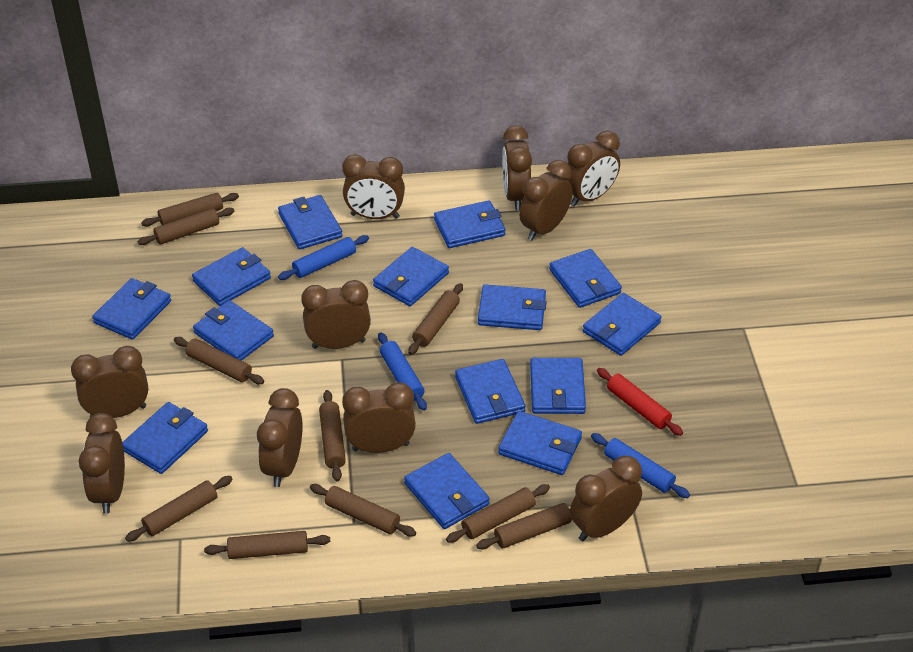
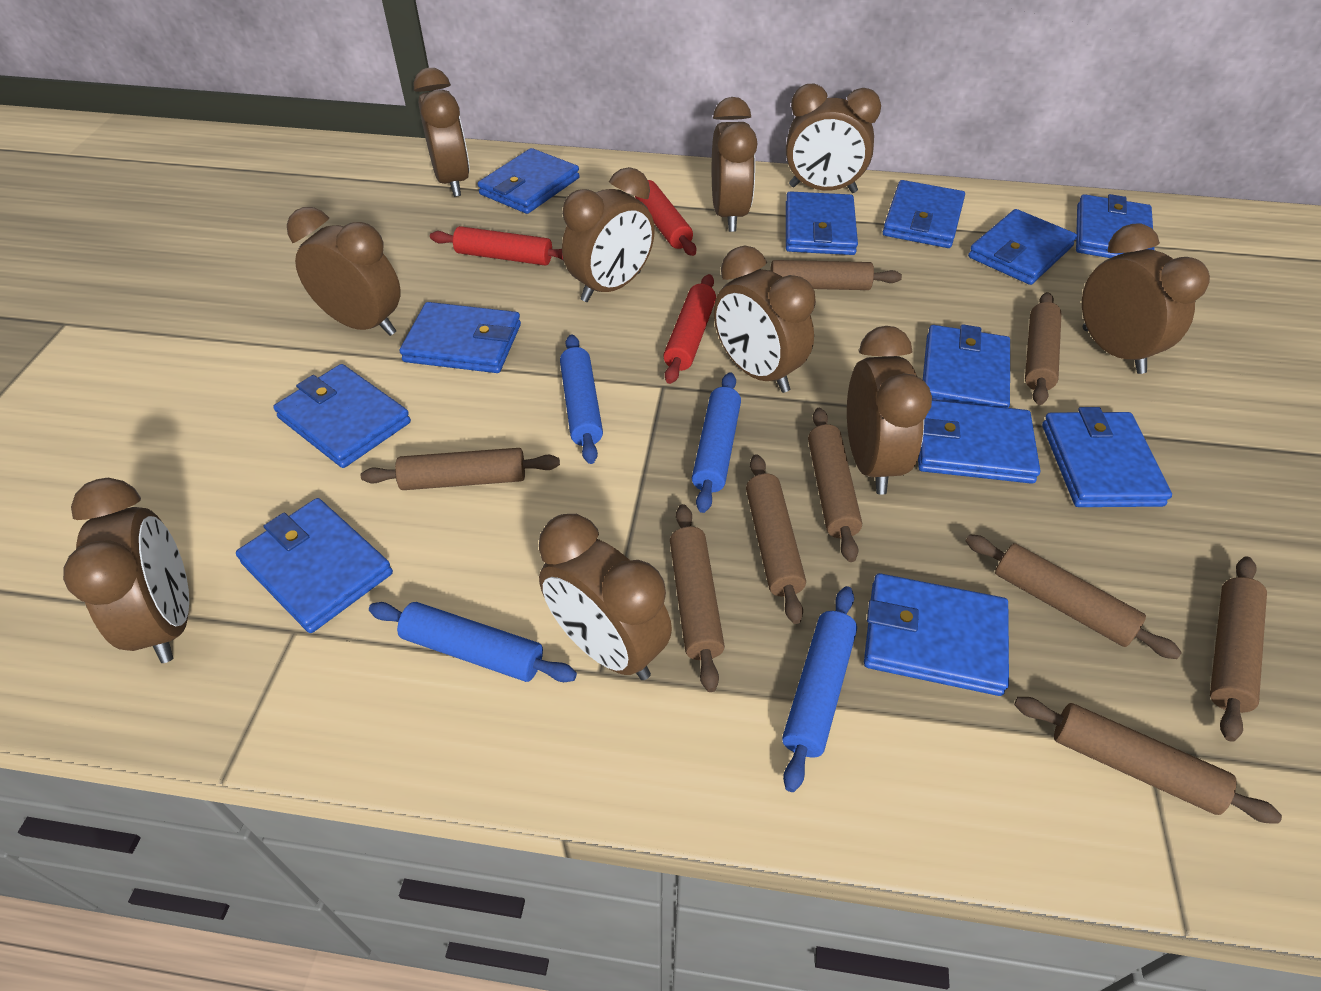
blue rolling pin: [278,235,369,280] [378,332,427,410] [591,433,690,498] = 3 -> [369,602,577,682] [560,335,603,464] [692,372,741,513] [782,586,857,792] = 4
blue wallet: [92,278,171,340] [122,402,208,474] [192,247,271,306] [193,300,274,361] [278,195,342,250] [373,247,449,306] [404,453,490,529] [434,200,506,248] [455,359,526,424] [478,284,547,330] [498,411,582,475] [530,358,586,414] [549,249,622,308] [583,293,662,356] = 14 -> [236,498,393,633] [273,364,411,468] [400,302,521,373] [478,148,580,214] [786,191,858,255] [864,573,1009,696] [883,180,965,248] [918,400,1040,484] [923,324,1010,408] [968,209,1077,285] [1042,407,1172,507] [1076,194,1155,258] = 12
brown rolling pin: [125,476,233,542] [138,208,234,245] [141,193,239,226] [174,337,264,384] [204,531,330,559] [310,484,416,537] [319,390,346,481] [408,283,463,355] [446,484,550,543] [476,503,572,550] = 10 -> [361,448,560,490] [670,504,725,692] [746,454,806,624] [758,260,902,290] [808,408,862,562] [966,535,1182,659] [1014,697,1282,824] [1025,292,1061,405] [1210,557,1267,742] = 9
red rolling pin: [597,368,683,436] = 1 -> [430,226,563,266] [635,180,696,256] [663,274,716,384] = 3

